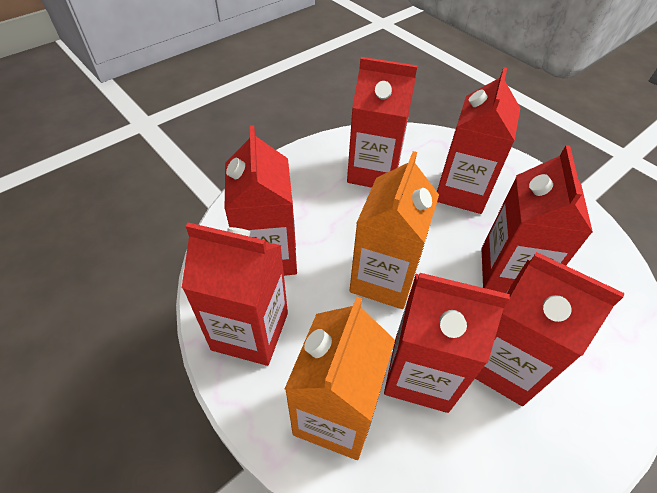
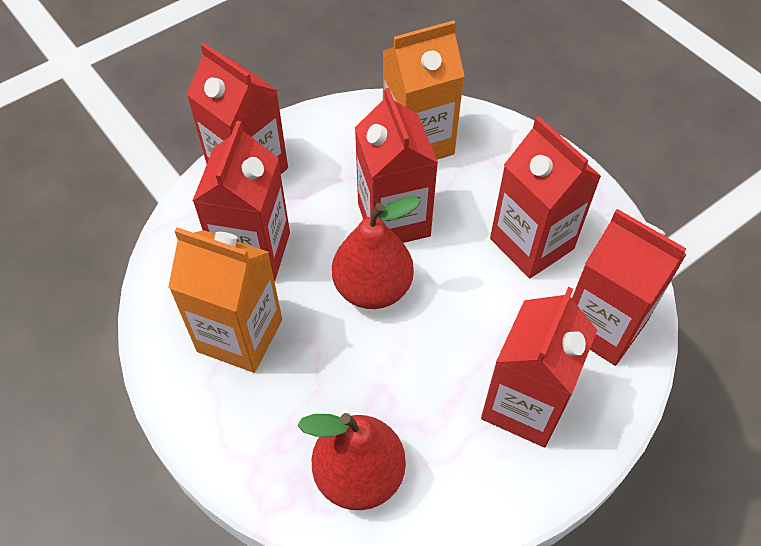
red carton: [182,223,288,366] [224,125,297,276] [347,57,418,188] [384,273,510,413] [437,67,520,214] [475,252,625,406] [481,145,593,293] = 7 -> [186,43,288,174] [193,121,290,281] [355,88,438,243] [481,287,597,447] [490,116,601,279] [572,209,687,366] = 6
red pear: none = 0 -> [297,413,406,510] [332,196,421,309] = 2

